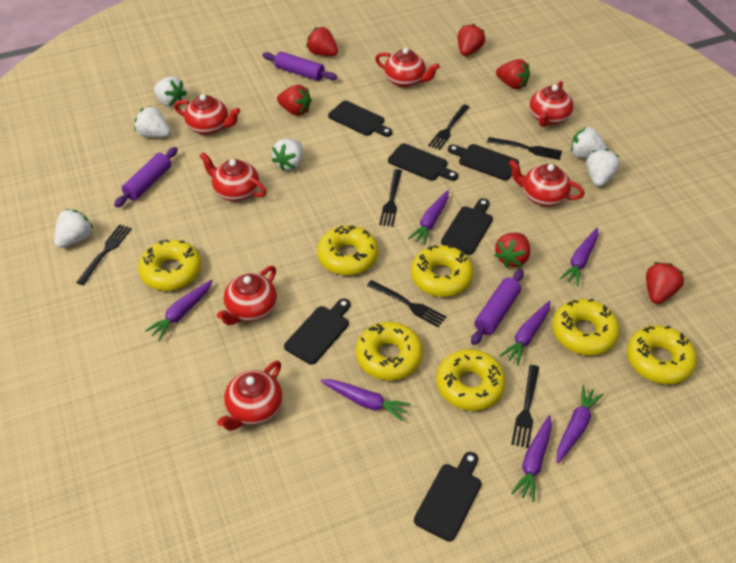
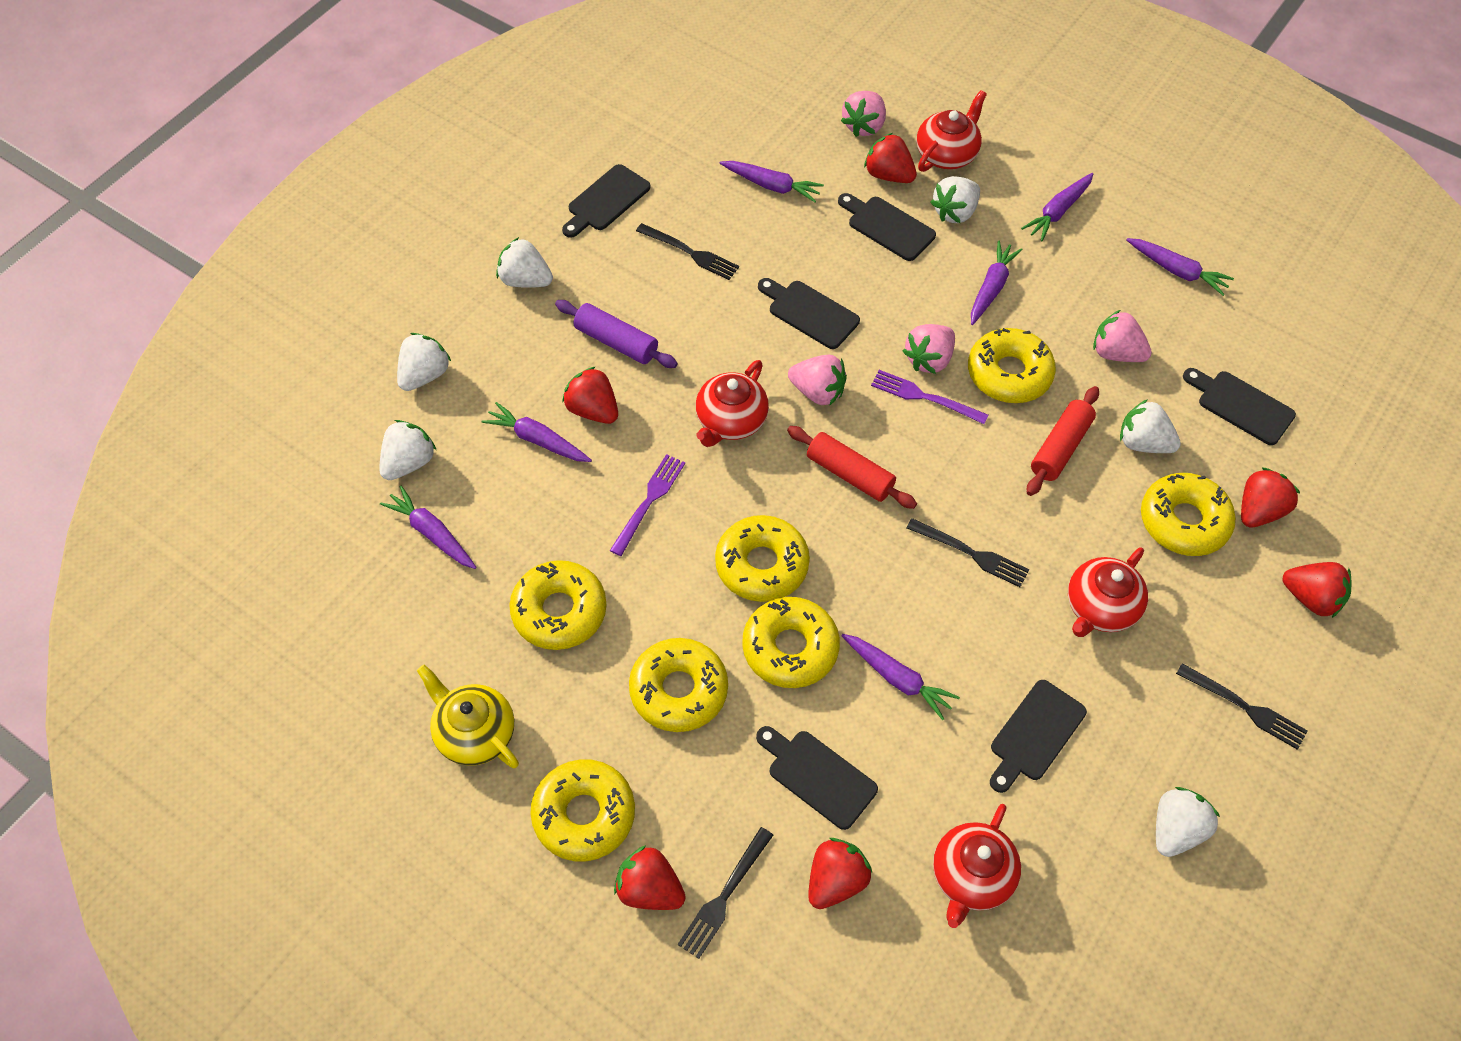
black fork: [76,224,132,285] [367,280,447,327] [379,169,402,227] [428,104,469,150] [487,137,562,160] [511,365,539,448] = 6 -> [636,223,739,280] [678,827,773,959] [906,518,1029,587] [1176,663,1308,750] = 4
pink strawberry: none = 0 -> [788,355,847,406] [841,91,886,137] [903,324,955,374] [1093,310,1152,362] = 4
purple fork: none = 0 -> [610,454,685,556] [871,370,988,424] = 2
purple rolling pin: [114,147,178,207] [262,51,337,81] [471,269,524,345] = 3 -> [555,300,678,368] = 1
red rolling pin: none = 0 -> [787,426,917,509] [1027,386,1099,496] = 2
red teapot: [174,94,240,135] [200,152,267,201] [217,266,277,325] [217,360,283,431] [375,48,440,87] [509,160,585,206] [529,81,574,127] = 7 -> [696,360,769,447] [917,90,987,172] [933,804,1021,928] [1068,547,1148,637] = 4
yellow teapot: none = 0 -> [417,665,519,768] = 1

